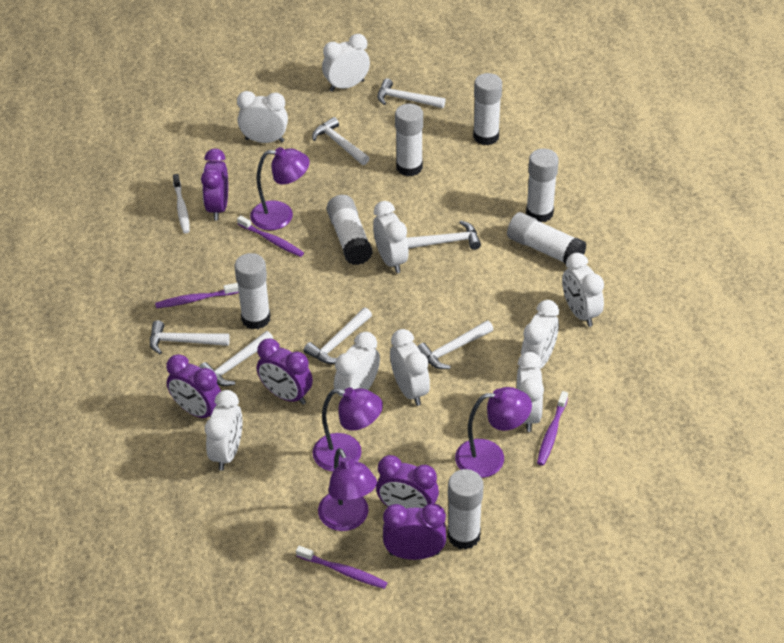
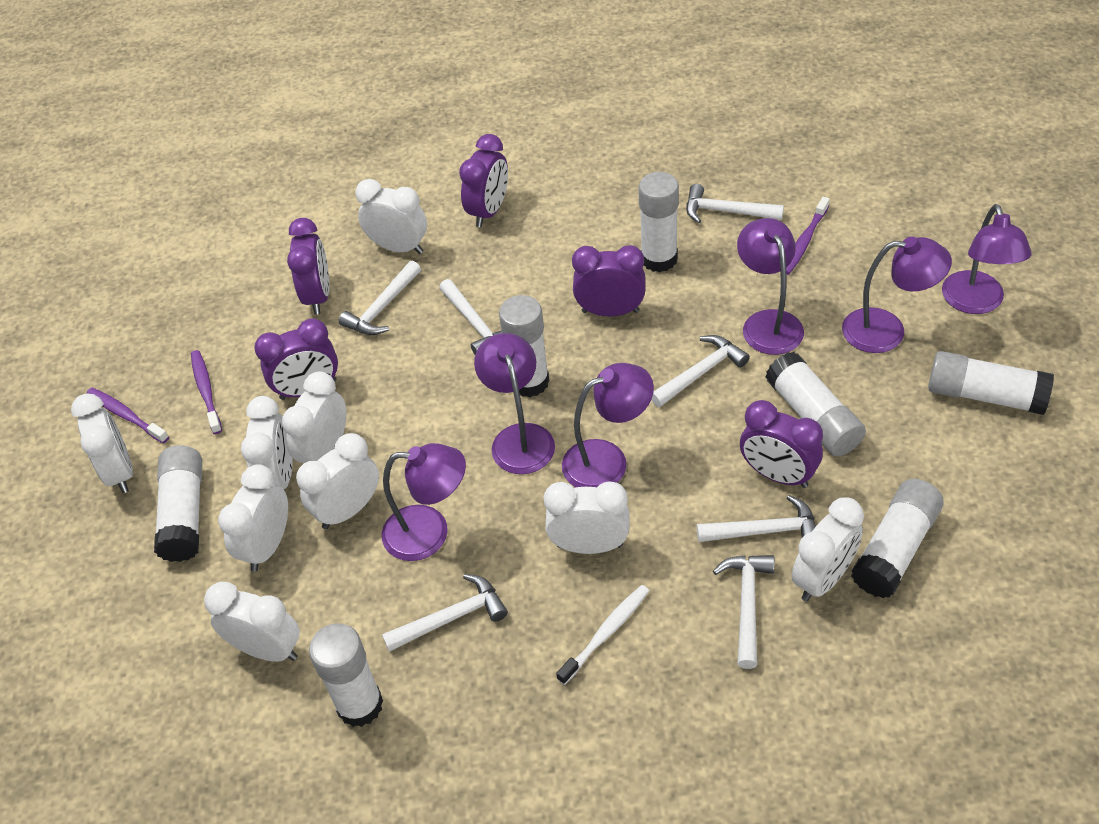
purple lamp: [250,147,310,230] [312,387,383,472] [318,448,377,531] [455,387,532,478] = 4 -> [381,443,466,561] [474,333,555,474] [562,363,654,488] [737,218,804,355] [842,236,952,353] [942,204,1032,314] = 6
purple toothbrush: [155,283,239,308] [237,215,304,257] [296,546,387,589] [537,391,568,465] = 4 -> [87,388,169,443] [191,350,222,434] [786,197,830,275] = 3

